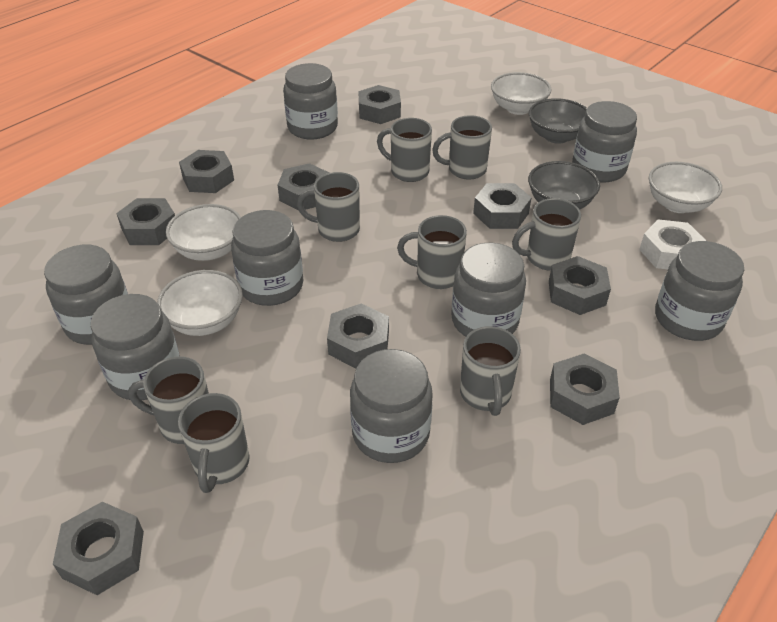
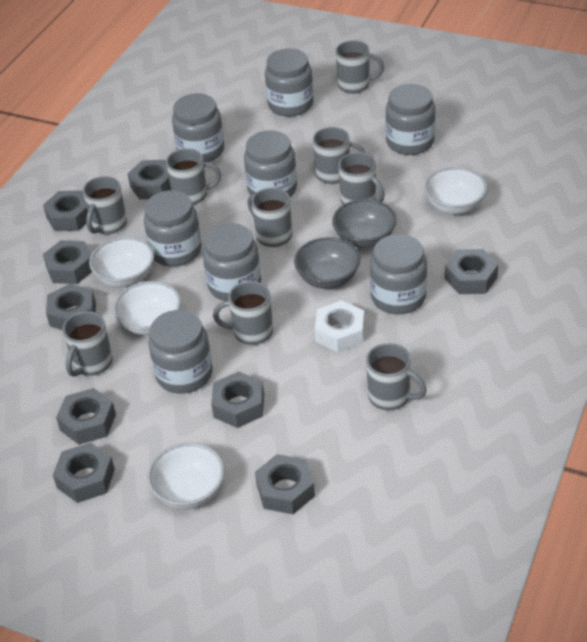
grey mug: [128,356,209,444] [178,393,250,493] [297,172,360,242] [377,118,432,182] [397,215,467,289] [432,115,492,180] [460,326,521,416] [512,198,581,271] = 8 -> [63,311,113,377] [83,176,127,234] [166,148,221,205] [213,281,273,345] [247,188,292,247] [313,127,365,184] [336,40,384,94] [338,152,385,205] [366,343,427,411] = 9

